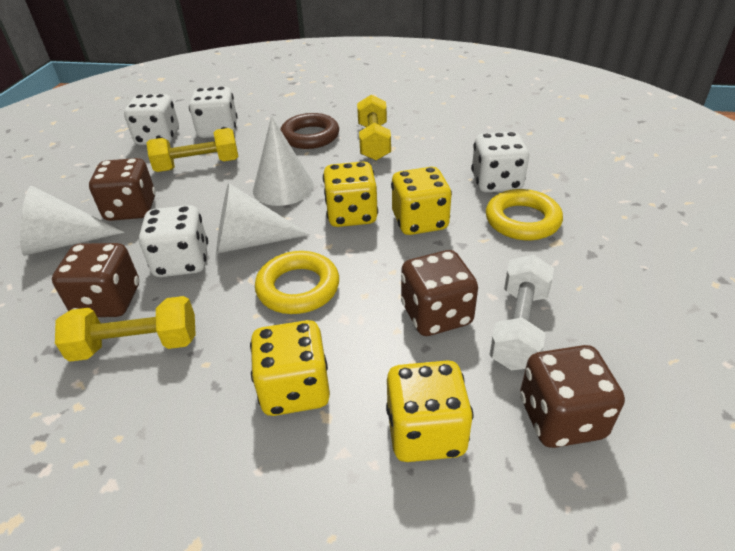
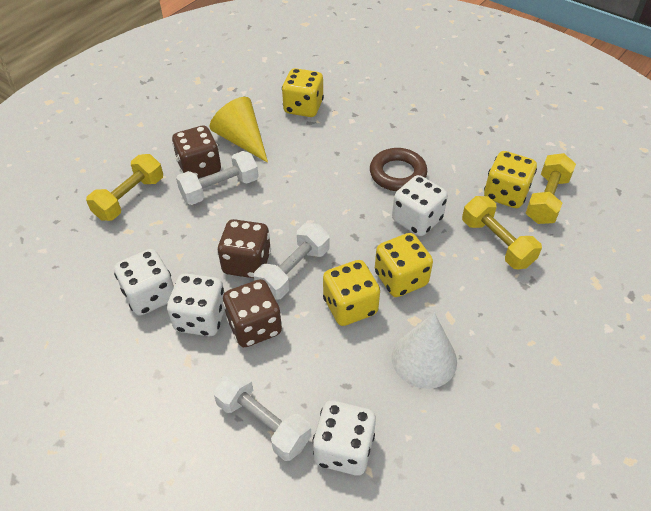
brown dice: [52,243,139,317] [89,158,156,221] [401,250,478,336] [520,345,625,448] = 4 -> [172,126,221,178] [217,219,271,278] [223,279,282,347] = 3
white cone: [20,186,125,256] [216,183,310,254] [253,116,314,206] = 3 -> [392,313,457,389] = 1
white dumbbell: [489,254,554,370] = 1 -> [176,151,259,205] [213,369,311,461] [254,223,330,300] = 3
yellow cone: none = 0 -> [210,97,268,163] = 1
yellow ring: [255,251,339,314] [486,189,563,240] = 2 -> none = 0

